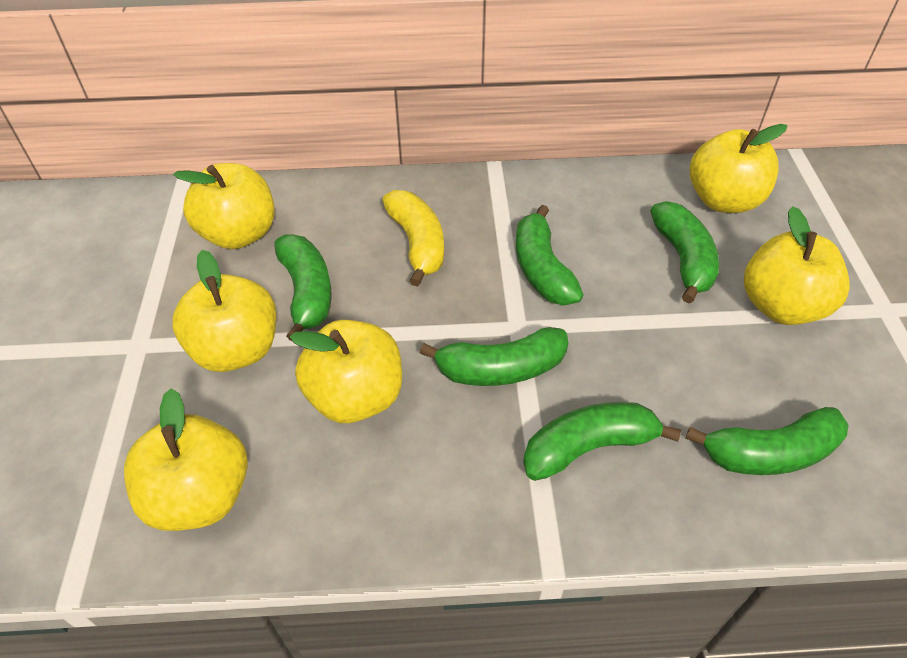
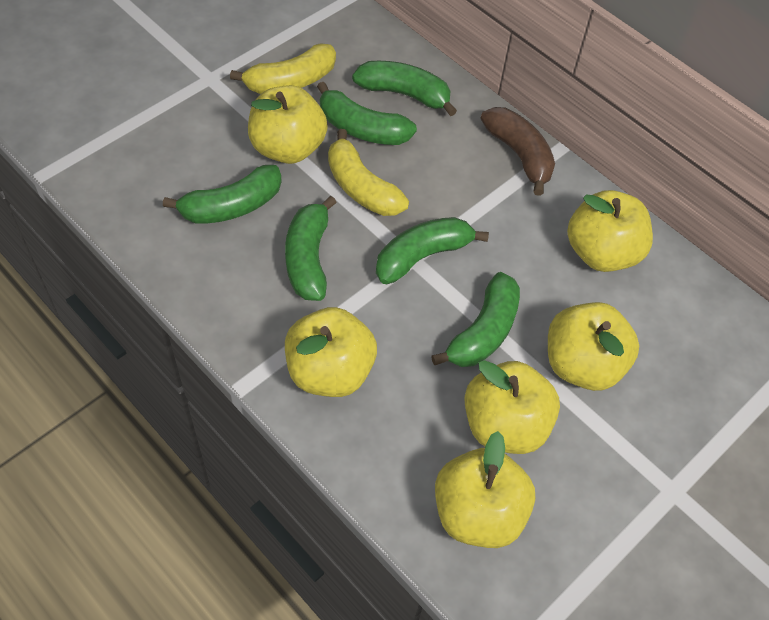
brown banana: none = 0 -> [481,107,555,196] = 1
yellow banana: [382,190,444,287] = 1 -> [230,43,336,94] [328,129,409,216] = 2

